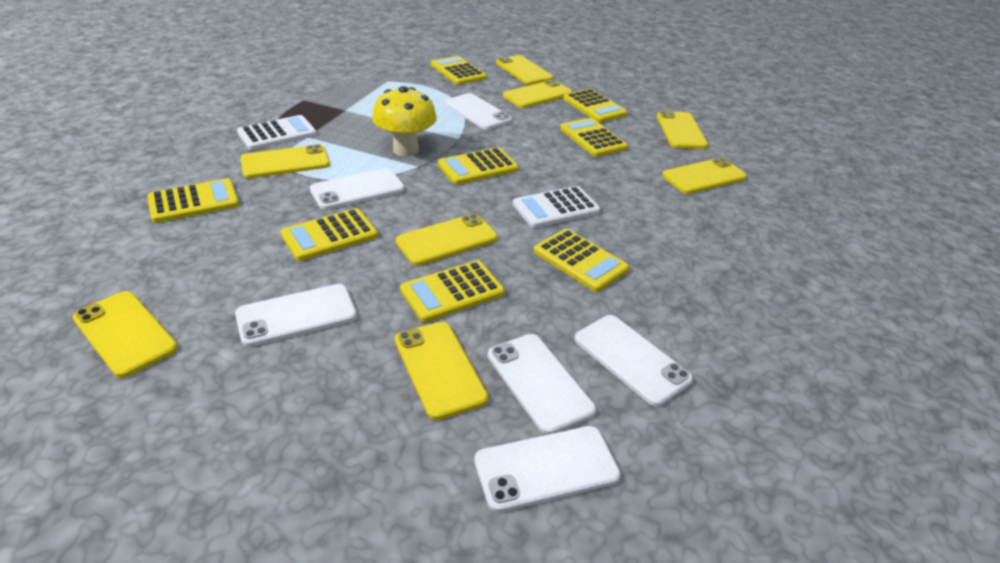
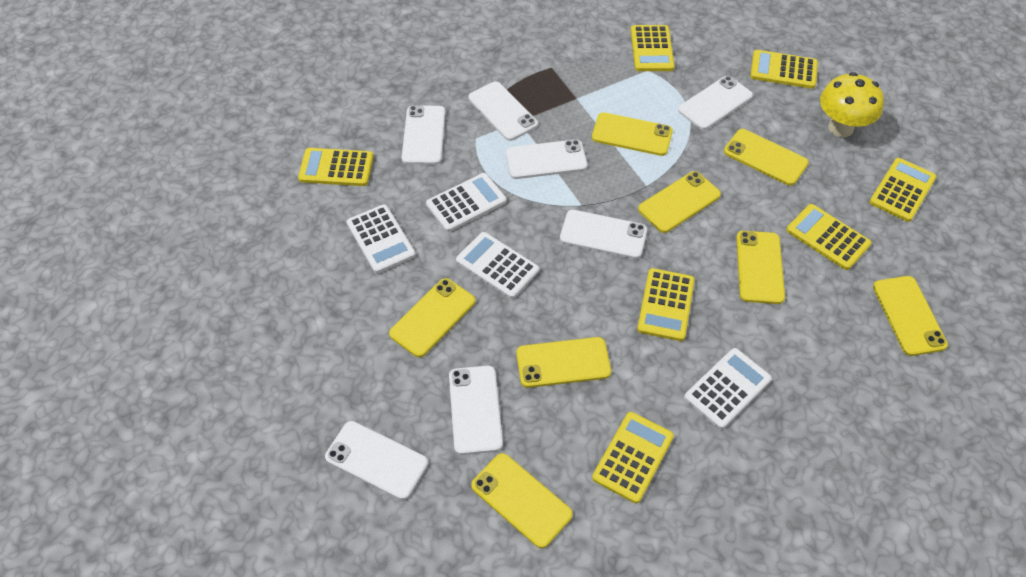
white calculator: [237,115,317,150] [513,186,600,228] = 2 -> [347,204,416,273] [426,173,506,232] [456,232,539,299] [684,348,772,429] = 4
white phone: [235,284,357,347] [310,168,405,210] [445,93,512,130] [474,426,621,512] [488,334,596,435] [575,315,693,406] = 6 -> [325,421,428,500] [402,105,445,165] [449,366,503,455] [468,81,538,141] [506,139,587,179] [560,210,647,259] [678,76,753,130] = 7
yellow calculator: [147,178,239,223] [280,208,378,261] [400,260,505,322] [431,56,486,85] [438,147,518,185] [533,229,629,292] [560,118,628,157] [563,89,628,122] = 8 -> [298,148,373,186] [592,412,674,503] [631,25,674,71] [637,268,695,341] [750,50,818,89] [786,204,871,270] [870,158,936,222] = 7

